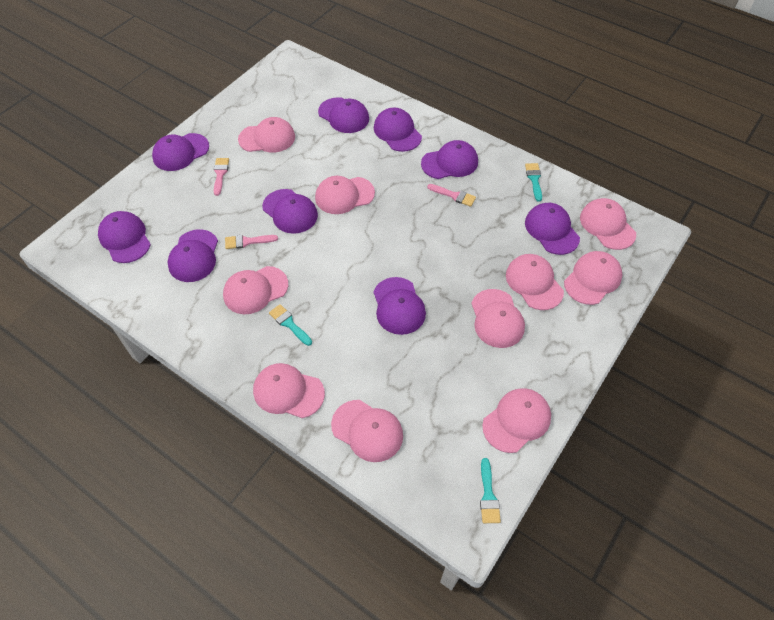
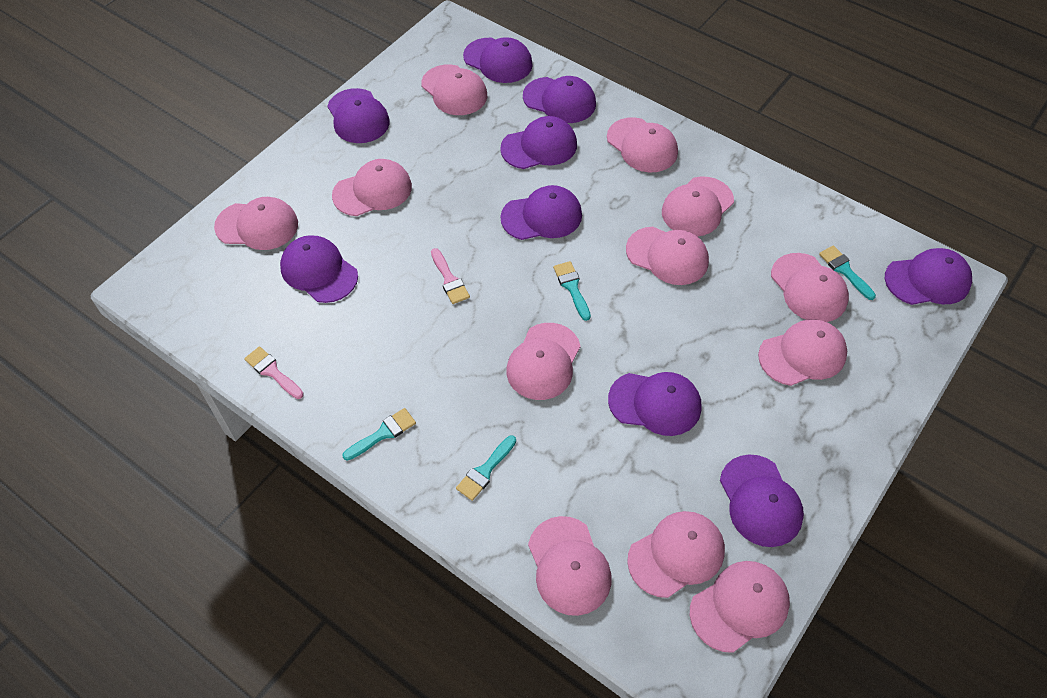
pink brush: [214,158,229,196] [225,235,278,249] [427,184,476,207] = 3 -> [244,346,304,399] [431,248,470,304] = 2
pink cap: [223,266,288,314] [238,117,295,152] [253,363,325,418] [315,176,375,214] [331,400,403,462] [471,289,525,348] [482,388,551,453] [506,254,564,310] [564,251,622,305] [580,198,636,250] = 10 -> [214,197,298,250] [332,159,412,216] [421,65,487,115] [506,323,581,400] [528,516,611,616] [607,117,678,172] [626,227,709,285] [627,511,725,598] [662,177,734,236] [690,561,790,653] [758,319,847,386] [771,253,849,322] = 12
turquoise brush: [269,304,312,346] [480,458,501,523] [525,163,542,202] = 3 -> [342,408,416,461] [456,435,516,501] [553,261,591,321] [819,245,876,300] = 4

